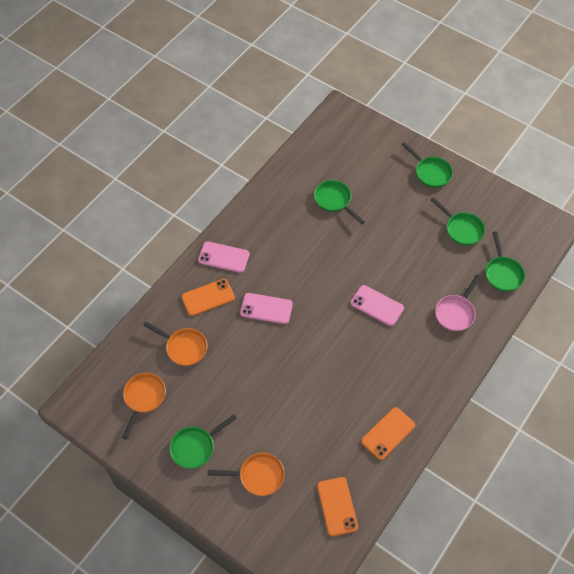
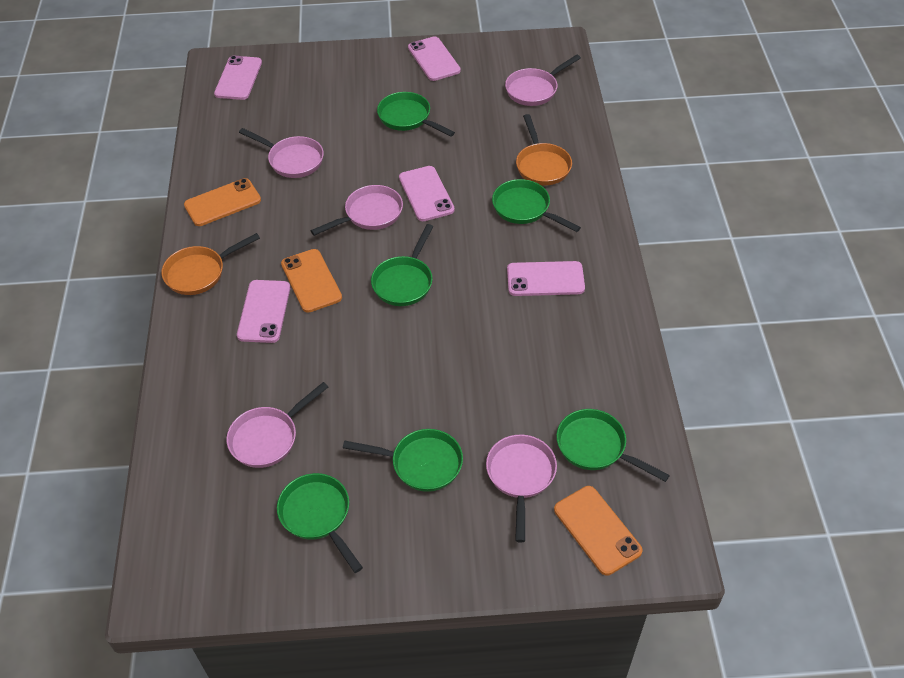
green pan: [170,414,237,469] [314,180,365,224] [401,142,453,188] [431,197,485,246] [486,231,525,292] = 5 -> [277,473,363,573] [343,429,463,492] [371,224,433,306] [377,92,455,137] [492,179,581,232] [556,409,670,482] = 6
orange pan: [122,373,166,439] [143,322,207,366] [208,453,285,496] = 3 -> [161,233,260,295] [516,114,572,186] = 2
pink pan: [435,275,481,332] = 1 -> [226,382,328,468] [239,128,324,178] [311,185,403,236] [486,435,557,542] [505,55,581,106] = 5
pink phone: [198,241,249,273] [240,293,293,324] [351,285,404,326] = 3 -> [214,56,262,100] [237,280,290,343] [399,166,455,221] [408,36,461,81] [507,261,585,296] = 5

